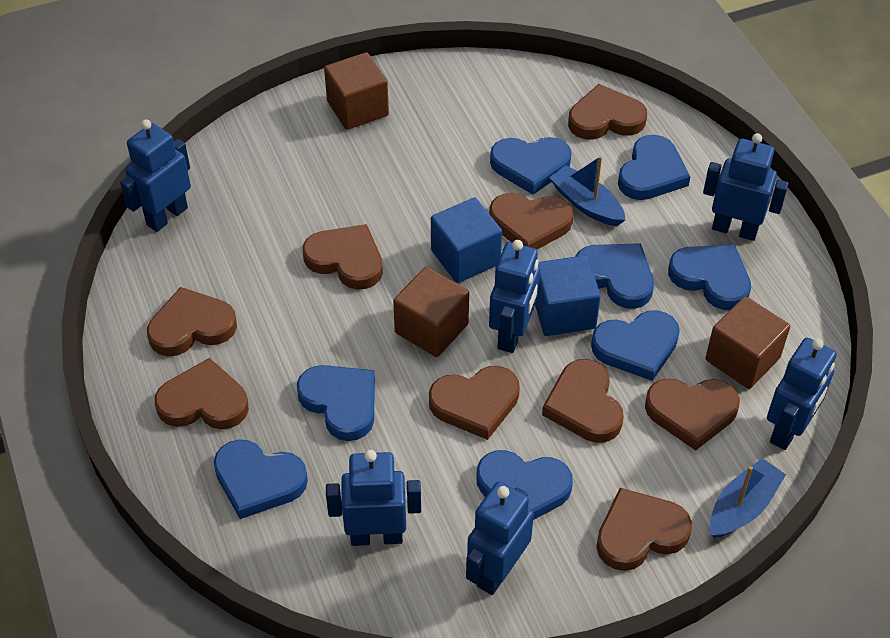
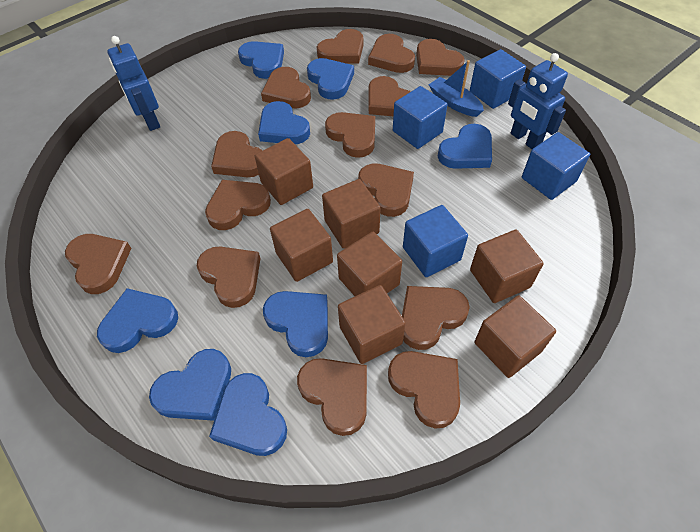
blue boat: [549,156,626,226] [710,458,786,538] = 2 -> [429,60,484,117] = 1
blue cube: [431,197,502,283] [535,255,601,336] = 2 -> [393,86,447,149] [403,205,468,277] [470,49,526,109] [522,132,590,200] = 4
blue robot: [120,119,191,232] [326,450,421,546] [466,482,534,595] [489,240,540,353] [703,133,789,241] [767,338,837,450] = 6 -> [107,36,160,131] [508,53,568,149] = 2
brown cube: [324,52,389,130] [393,267,469,357] [705,296,790,389] = 3 -> [255,138,313,205] [270,209,333,282] [322,179,380,249] [337,232,402,296] [338,285,406,364] [470,230,544,303] [474,295,556,378] = 7
brown heart: [147,287,237,356] [155,358,249,429] [303,224,383,290] [429,366,520,440] [489,193,573,249] [542,359,624,443] [568,84,647,140] [596,488,692,571] [645,378,740,451] = 9 -> [65,234,131,294] [197,246,261,308] [205,180,271,230] [211,131,263,177] [261,67,311,109] [297,358,367,436] [317,29,363,64] [325,112,375,158] [358,163,414,217] [368,34,415,73] [369,76,411,116] [388,351,460,429] [402,286,470,350] [416,39,465,76] = 14

